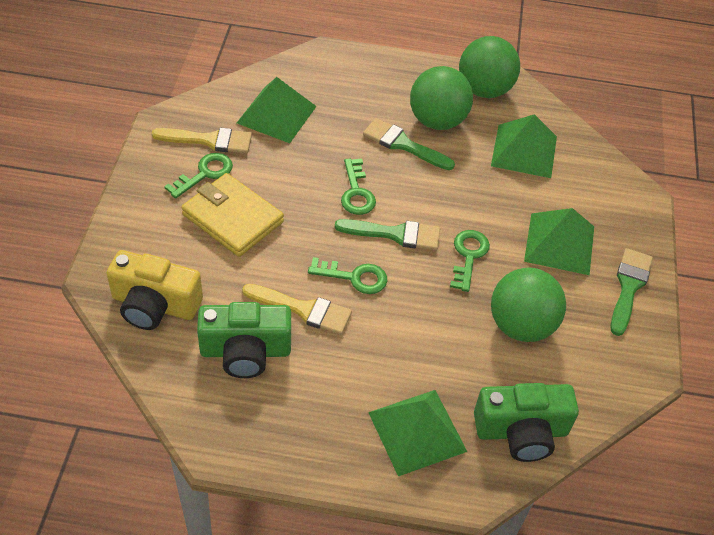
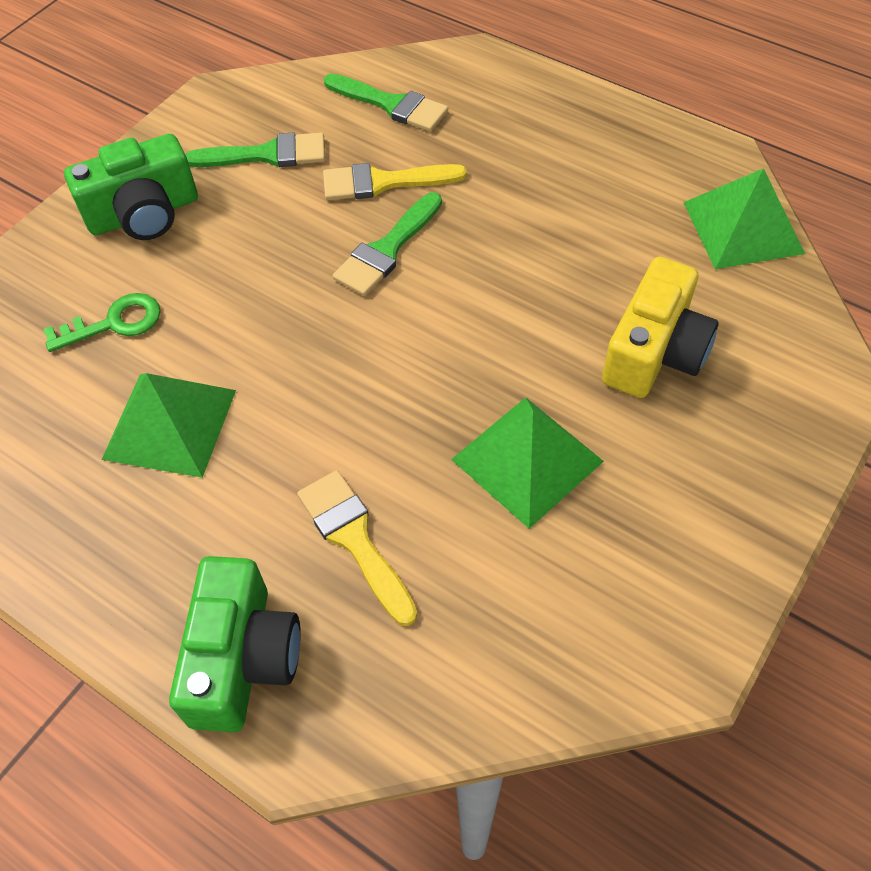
green ball: [410,66,473,130] [459,36,520,98] [491,268,566,342] = 3 -> none = 0
green key: [164,153,233,199] [308,257,388,294] [341,159,376,215] [450,230,490,292] = 4 -> [44,293,161,352] = 1
green pyramid: [237,77,317,143] [368,390,467,476] [491,114,557,178] [524,208,594,275] = 4 -> [102,373,236,478] [451,397,604,529] [683,168,805,269] = 3
yellow wallet: [181,173,284,257] = 1 -> none = 0

